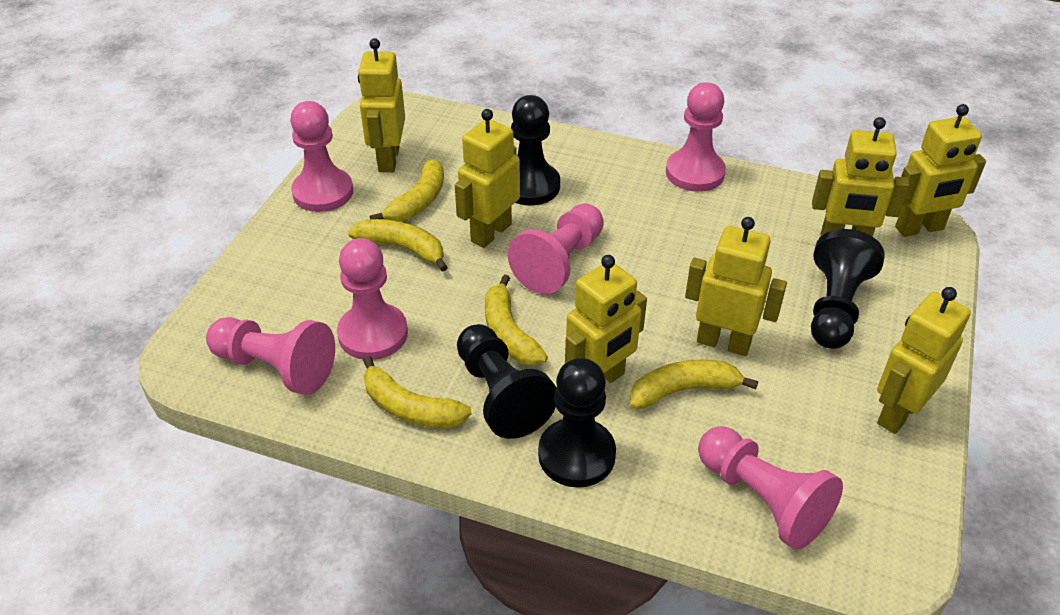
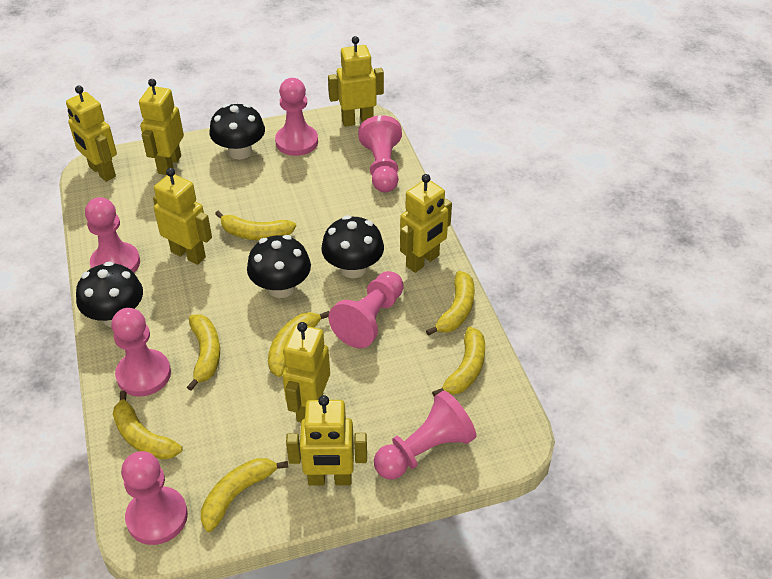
black mushroom: none = 0 -> [76,261,143,327] [210,104,265,160] [247,235,311,298] [321,215,384,278] = 4
black pawn: [457,324,556,439] [511,95,560,205] [538,358,616,488] [811,229,885,349] = 4 -> none = 0
pink pawn: [206,317,335,395] [290,101,353,212] [337,238,408,360] [507,203,604,294] [666,82,726,192] [698,426,843,550] = 6 -> [85,197,140,273] [111,308,171,397] [121,451,188,545] [275,78,318,156] [329,271,404,348] [358,115,402,192] [374,391,476,479] = 7
yellow banana: [348,219,448,272] [363,356,472,428] [370,159,444,221] [485,274,548,365] [630,360,758,409] = 5 -> [113,391,183,460] [187,314,220,391] [201,458,288,532] [215,211,296,240] [268,311,329,377] [426,271,475,336] [432,327,485,397] = 7

